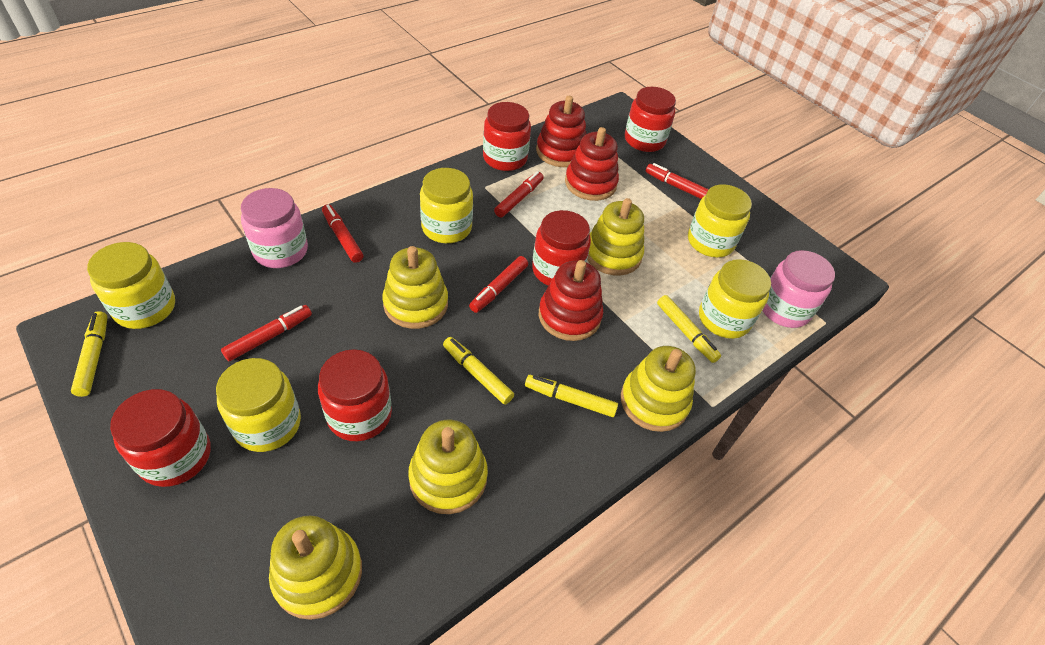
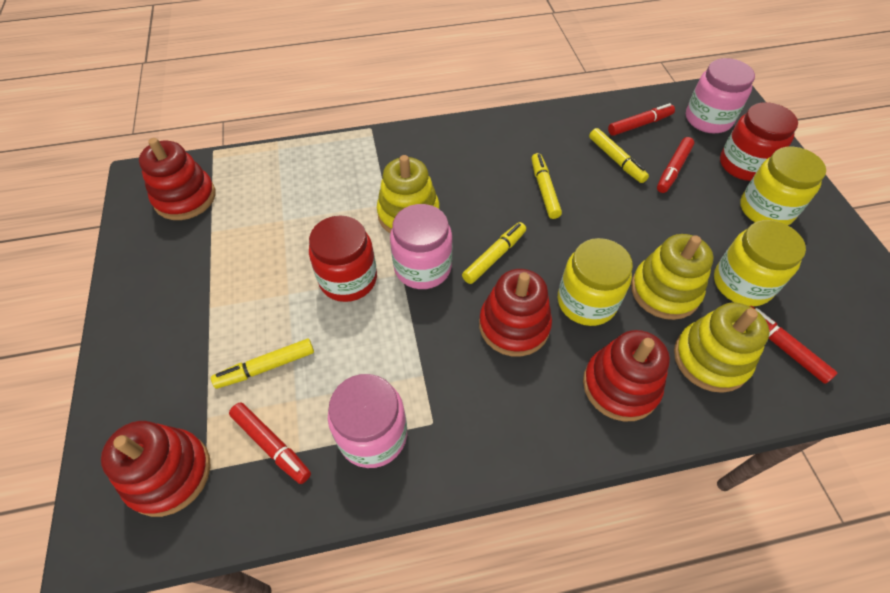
pink jar: [241,188,308,268] [763,250,835,328] = 2 -> [328,374,407,468] [390,204,452,289] [686,58,755,133] = 3
red jar: [110,389,211,487] [318,349,392,441] [483,102,531,171] [532,210,591,286] [625,87,676,152] = 5 -> [309,216,377,302] [720,102,798,181] = 2
red marker: [221,305,312,361] [322,204,363,263] [469,256,528,313] [494,171,544,217] [646,163,709,199] = 5 -> [229,403,311,484] [608,103,675,136] [657,137,694,193] [750,306,837,384] = 4
red stacking toy: [536,96,586,167] [539,260,603,341] [565,127,619,201] = 3 -> [101,421,211,517] [139,138,215,220] [479,269,552,357] [583,330,670,422] = 4
yellow jar: [87,242,175,329] [216,358,301,452] [420,168,473,243] [688,184,752,257] [699,259,771,339] = 5 -> [558,238,633,326] [714,220,806,307] [740,147,826,225] = 3
yellow stacking toy: [269,516,362,620] [382,246,448,329] [408,420,488,514] [587,198,644,276] [621,346,696,432] = 5 -> [377,155,439,233] [631,234,713,320] [674,303,769,393] = 3

